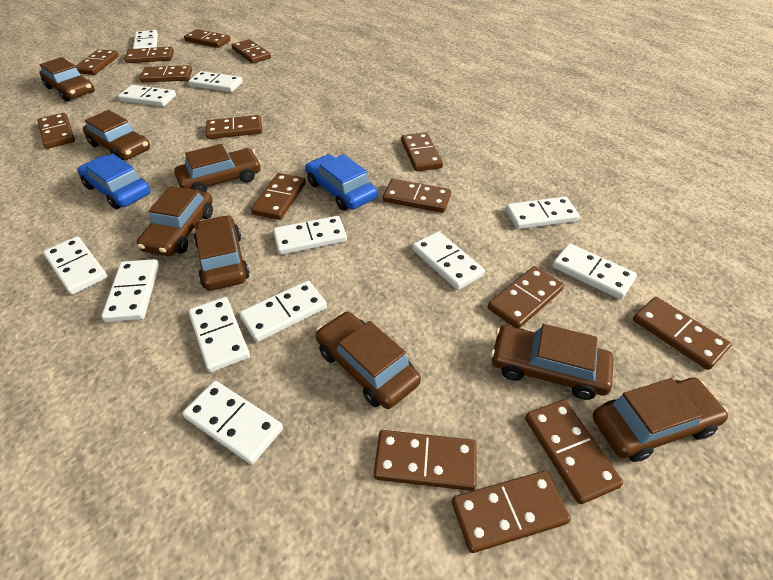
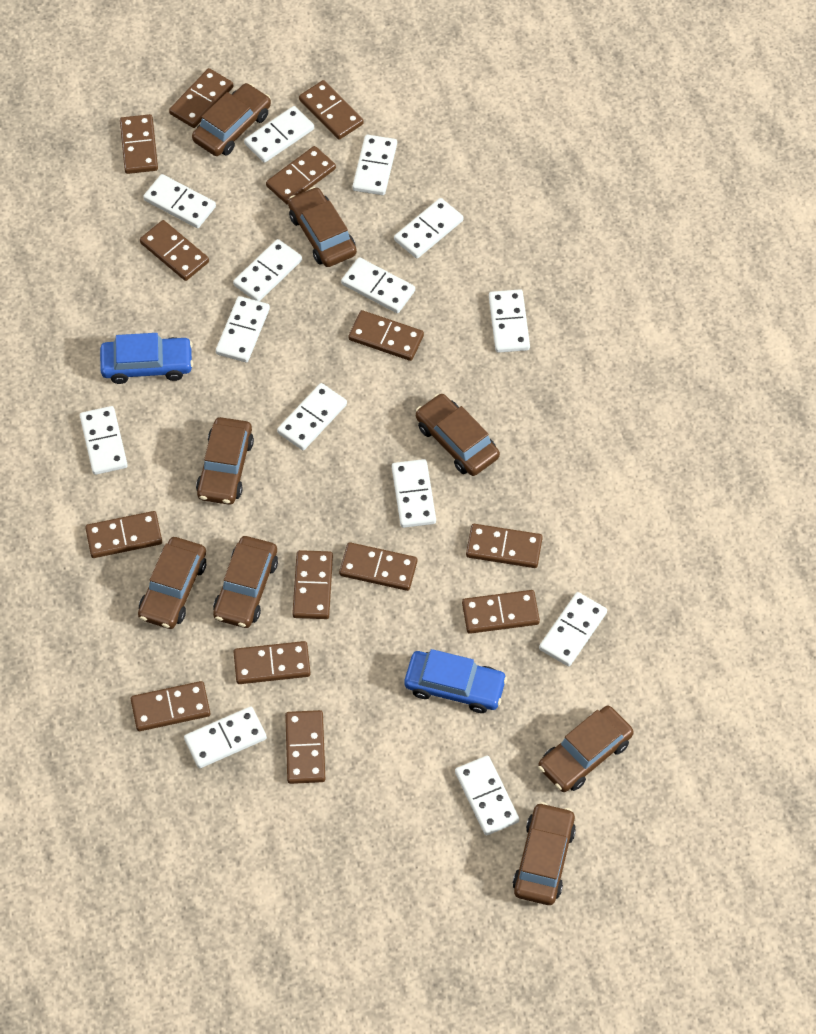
brown domino: [37,113,75,149] [76,49,119,75] [124,47,174,63] [140,65,192,82] [184,29,231,48] [206,115,262,139] [231,39,271,63] [251,173,306,220] [374,430,477,491] [383,179,451,213] [401,132,443,171] [452,471,571,553] [488,266,564,328] [525,400,623,504] [633,297,731,370] = 15 -> [85,511,162,558] [120,114,158,174] [131,681,210,731] [140,220,209,281] [169,68,233,128] [233,641,311,684] [266,146,336,204] [285,710,325,784] [292,550,333,619] [299,80,364,140] [339,542,417,591] [348,310,424,361] [462,590,540,634] [466,524,543,568] = 14
white domino: [43,236,107,295] [101,259,159,322] [118,85,176,107] [133,30,158,49] [182,381,283,464] [188,297,250,372] [189,71,243,92] [239,280,327,342] [273,216,347,255] [412,231,485,290] [506,197,580,229] [552,243,637,299] = 12 -> [80,406,128,475] [143,174,216,228] [184,706,267,768] [216,296,270,362] [233,239,302,301] [244,106,314,163] [277,383,347,450] [341,257,415,313] [353,135,397,195] [392,459,436,528] [394,198,463,258] [455,756,519,835] [489,289,530,353] [539,592,607,666] = 14

